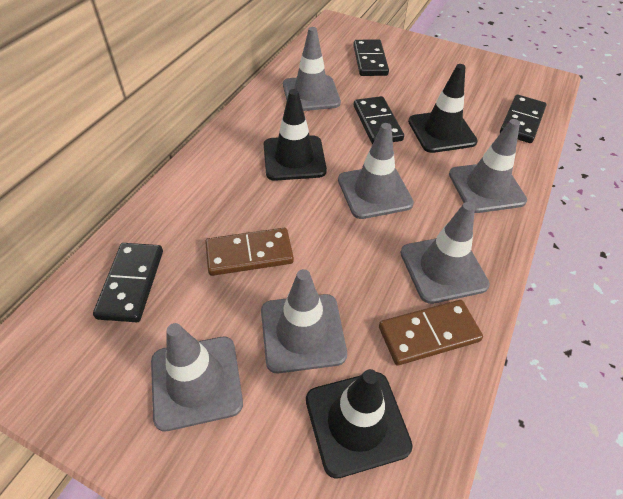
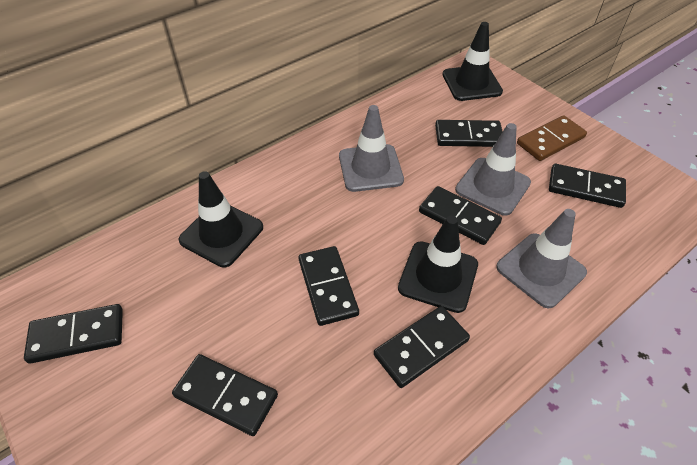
black domino: [93,243,163,322] [353,39,389,76] [354,96,404,144] [500,95,546,143] = 4 -> [24,304,123,364] [172,354,278,436] [298,246,359,326] [374,306,470,388] [419,186,502,245] [435,120,503,147] [549,164,626,208] = 7
brown domino: [205,228,294,276] [379,300,483,365] = 2 -> [517,115,587,161] = 1
grey traffic cone: [151,323,243,431] [261,269,347,373] [283,27,341,111] [338,123,414,219] [400,202,490,304] [449,119,527,213] = 6 -> [339,105,404,192] [455,123,531,216] [496,209,587,308] = 3

